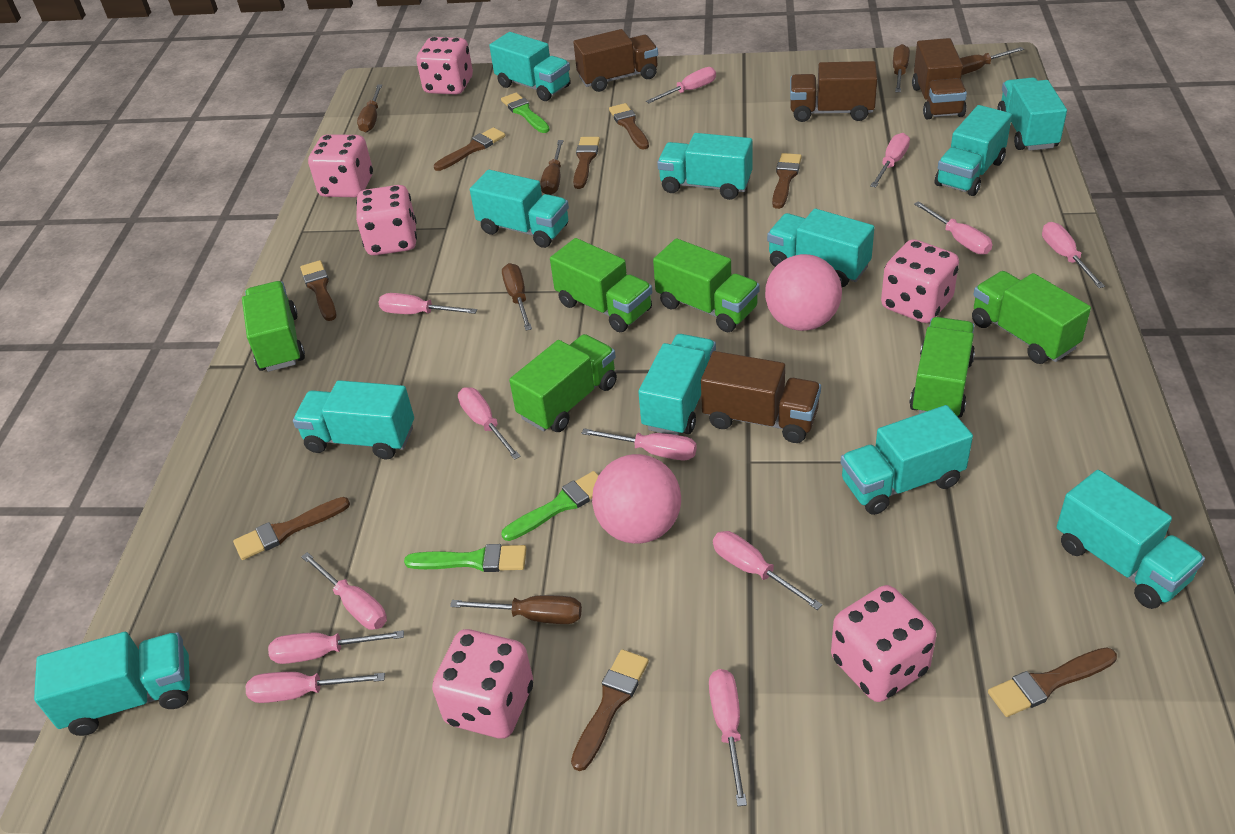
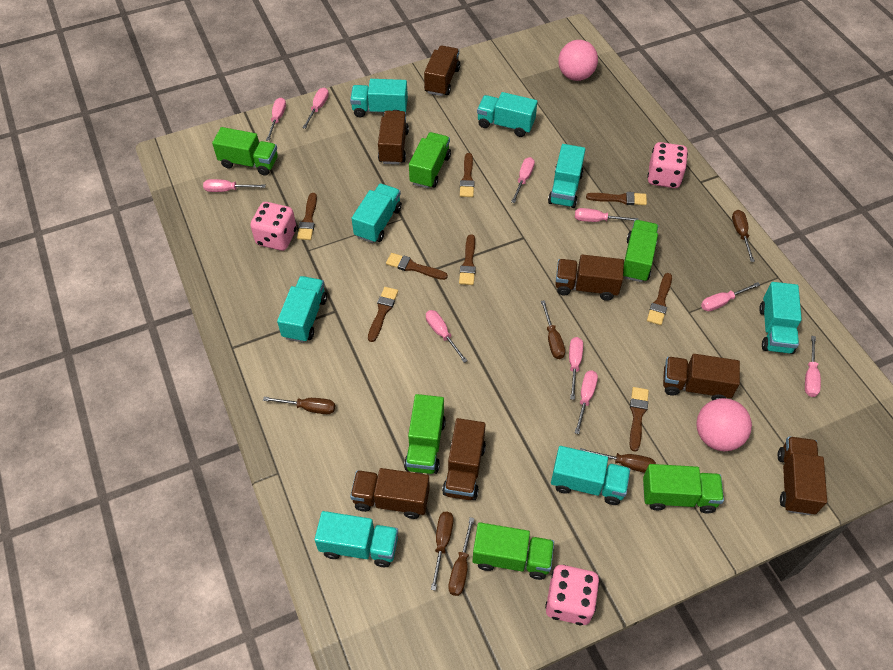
brown truck: [573,29,658,92] [701,351,821,443] [790,61,877,122] [912,38,967,119] = 4 -> [350,468,430,519] [378,111,409,164] [424,46,460,96] [442,418,486,500] [555,254,624,301] [663,354,740,400] [777,436,827,515] = 7
green brush: [404,544,527,572] [501,93,550,133] [501,471,599,541] = 3 -> none = 0
pink dice: [308,134,373,197] [356,185,417,255] [416,37,473,95] [432,629,533,739] [831,585,937,702] [881,239,959,323] = 6 -> [250,202,297,251] [545,565,600,625] [647,142,688,188] = 3
pink screwdriver: [246,672,385,703] [268,630,404,664] [301,552,387,630] [378,293,477,314] [458,387,521,460] [581,429,697,461] [646,67,716,103] [709,669,747,806] [713,531,822,610] [870,133,910,188] [914,201,992,255] [1042,222,1105,288] = 12 -> [203,179,266,192] [266,97,286,141] [302,87,329,129] [426,310,468,363] [511,157,535,203] [569,337,583,400] [575,208,638,222] [575,371,598,434] [701,282,760,311] [805,336,821,397] = 10
turquoise truck: [34,632,190,736] [293,380,414,459] [470,170,569,248] [489,32,571,101] [638,334,716,435] [657,133,752,200] [767,209,874,287] [841,405,973,515] [935,105,1012,196] [997,77,1067,151] [1057,470,1205,609] = 11 -> [277,276,327,343] [314,511,398,567] [350,79,408,117] [352,184,402,243] [477,92,537,137] [548,144,585,208] [551,446,631,505] [759,282,802,354] = 8

